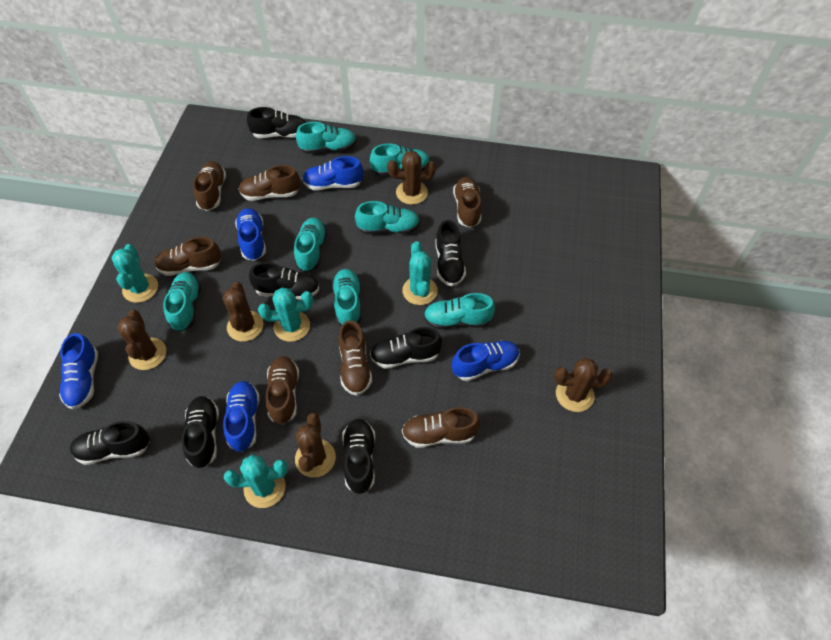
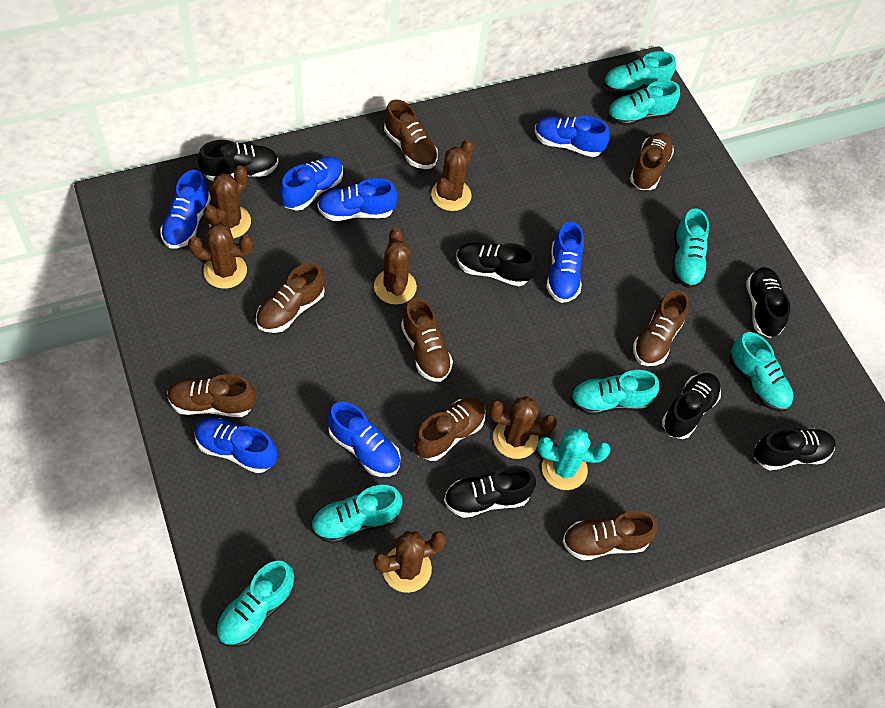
black shoe: [70,421,150,465] [181,396,219,468] [247,107,306,138] [249,262,319,300] [342,419,375,494] [370,327,442,369] [435,220,466,286] = 7 -> [198,140,279,181] [444,466,536,518] [456,242,536,286] [662,373,721,439] [746,267,790,338] [754,427,836,470] = 6
blue shoe: [59,333,98,410] [223,381,260,452] [235,208,266,261] [302,156,363,190] [452,341,520,381] = 5 -> [160,170,211,248] [194,418,277,473] [280,156,343,211] [317,178,398,221] [328,401,401,477] [535,116,610,157] [546,222,584,303] = 7
brown cactus: [117,310,166,370] [222,282,263,342] [295,413,336,478] [387,151,436,205] [554,358,613,412] = 5 -> [188,223,253,289] [203,166,251,238] [373,531,447,593] [374,228,417,305] [431,139,474,211] [489,396,557,459] = 6
brown shoe: [155,237,222,276] [193,161,226,211] [239,165,300,201] [265,356,299,425] [339,321,372,396] [402,407,480,448] [453,177,481,228] = 7 -> [167,374,256,417] [256,262,325,333] [384,99,438,169] [401,297,453,382] [414,398,486,461] [563,511,658,560] [630,133,674,190] [633,290,689,366] = 8
turquoise cactus: [111,244,158,303] [224,454,288,508] [258,287,313,342] [402,241,438,305] = 4 -> [537,428,610,490] = 1

